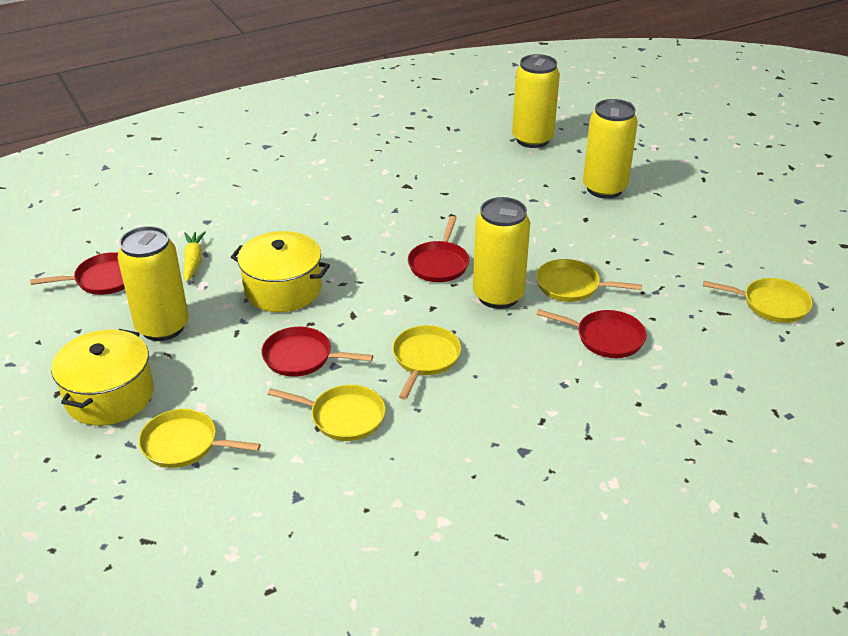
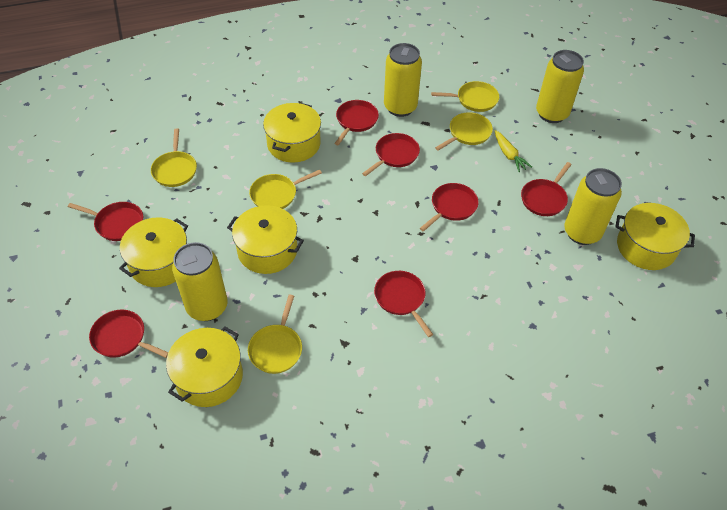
red pan: [30,252,125,295] [261,327,373,377] [408,216,469,282] [536,309,647,358] = 4 -> [68,202,143,241] [89,310,169,358] [334,100,379,145] [362,133,420,176] [374,271,433,337] [420,183,479,232] [521,162,572,216] = 7
yellow pot: [51,329,154,426] [231,231,330,312] = 2 -> [119,217,188,287] [166,327,243,407] [227,205,304,274] [263,102,321,163] [615,203,695,270] = 5

